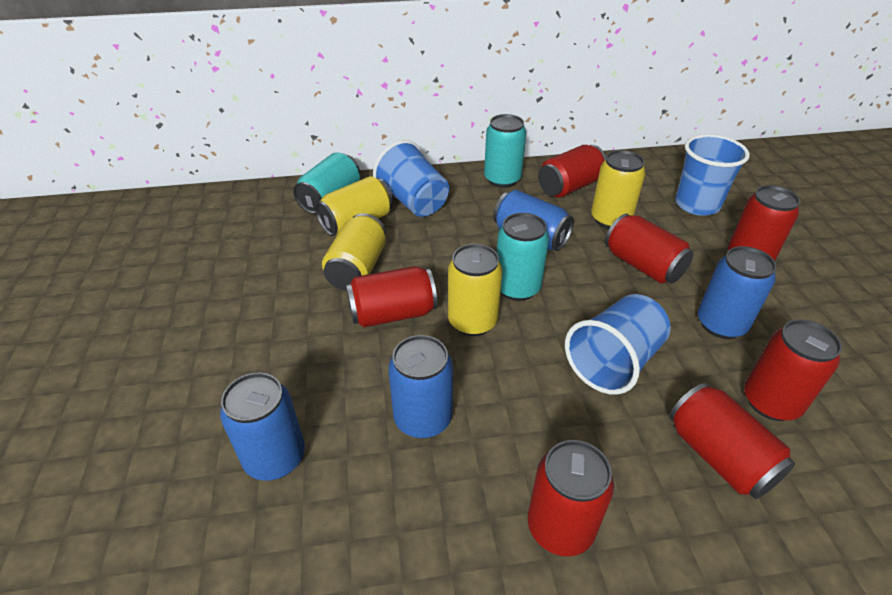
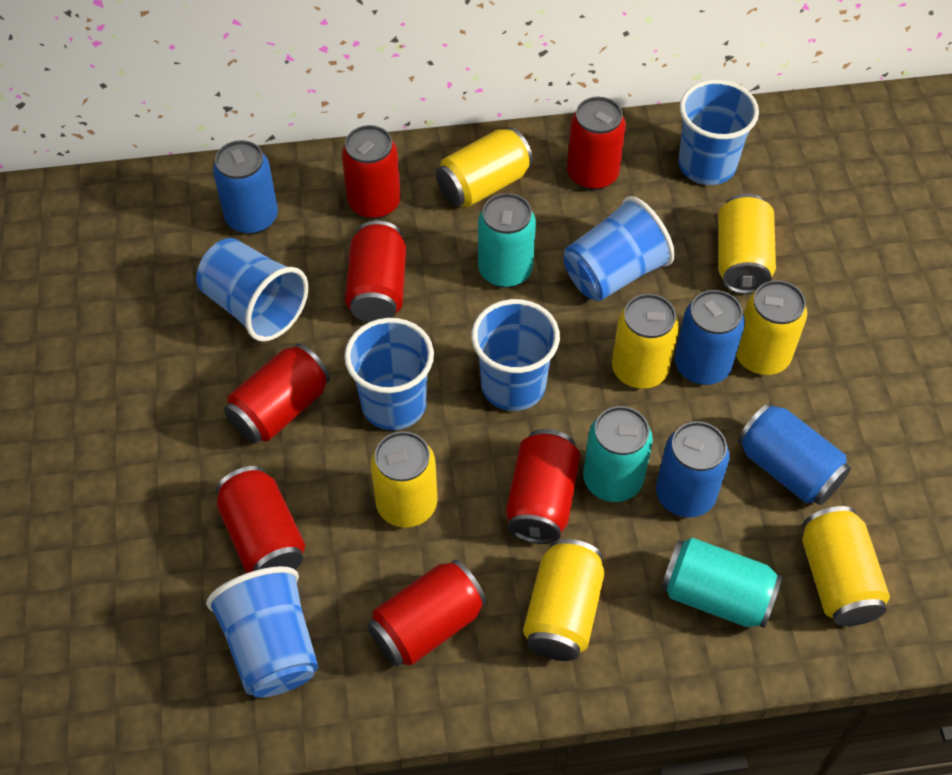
blue cup: [373,140,449,217] [565,294,671,395] [675,134,750,216] = 3 -> [196,238,308,342] [206,566,318,698] [344,318,434,430] [472,299,560,411] [564,196,675,301] [678,80,759,185] = 6
yellow can: [315,176,393,236] [322,213,386,290] [448,244,502,336] [591,150,645,229] = 4 -> [370,431,437,528] [436,127,533,207] [523,539,605,661] [612,294,679,389] [718,193,776,294] [736,280,807,375] [802,506,890,626] = 7

